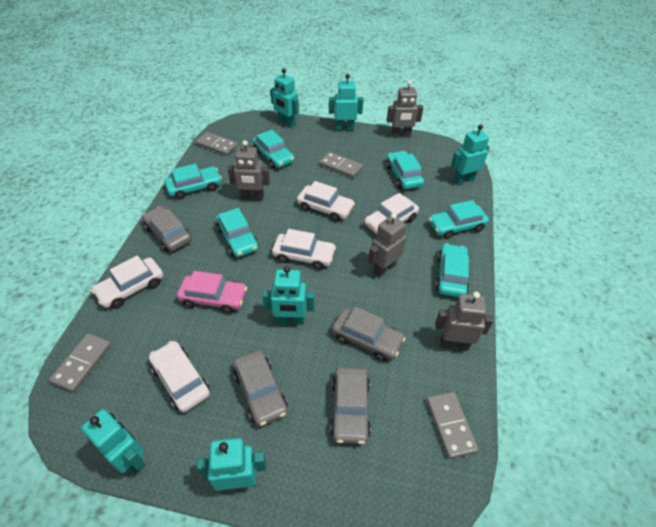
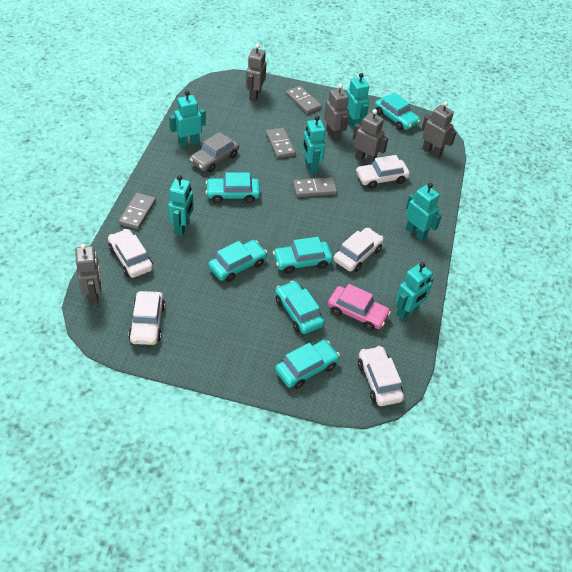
grey car: [142,206,192,252] [233,350,288,426] [330,367,371,444] [332,307,406,361] = 4 -> [190,132,239,172] = 1
grey robot: [228,140,270,201] [368,213,407,278] [387,80,423,138] [435,292,493,350] = 4 -> [75,244,101,305] [246,44,266,101] [324,84,349,142] [353,109,388,165] [421,101,457,158] = 5

